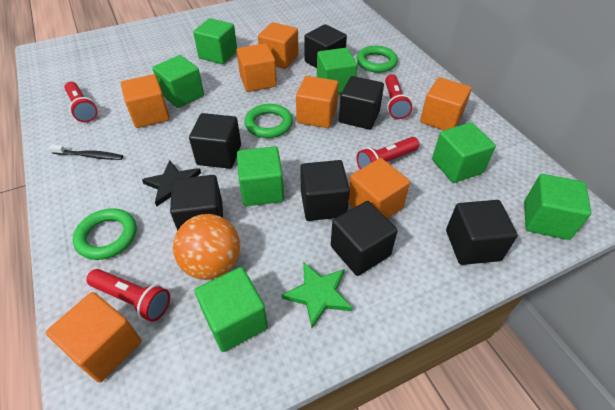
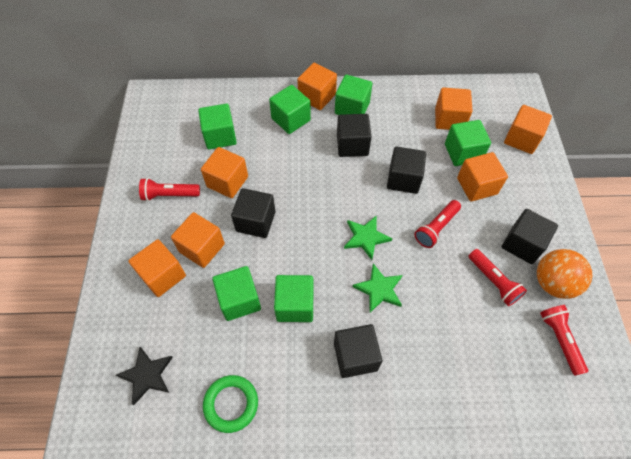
black cube: [170,175,223,231] [189,113,241,169] [300,160,350,221] [304,24,347,68] [331,201,398,276] [339,76,384,130] [446,200,518,265] = 7 -> [231,188,275,238] [334,324,382,378] [337,114,372,157] [387,146,426,194] [502,209,558,264] = 5
black toothbrush: [49,145,123,160] = 1 -> none = 0
green cube: [153,55,204,108] [193,18,237,64] [195,267,268,352] [237,146,284,206] [317,48,357,94] [432,122,496,183] [524,174,591,240] = 7 -> [198,103,237,149] [212,266,261,321] [269,85,311,134] [274,275,313,322] [335,75,372,115] [445,120,491,166] = 6
green ring: [73,208,137,260] [245,104,293,138] [356,46,398,73] = 3 -> [203,375,258,433] = 1
green star: [282,262,353,328] = 1 -> [344,216,392,260] [353,264,403,313] = 2

